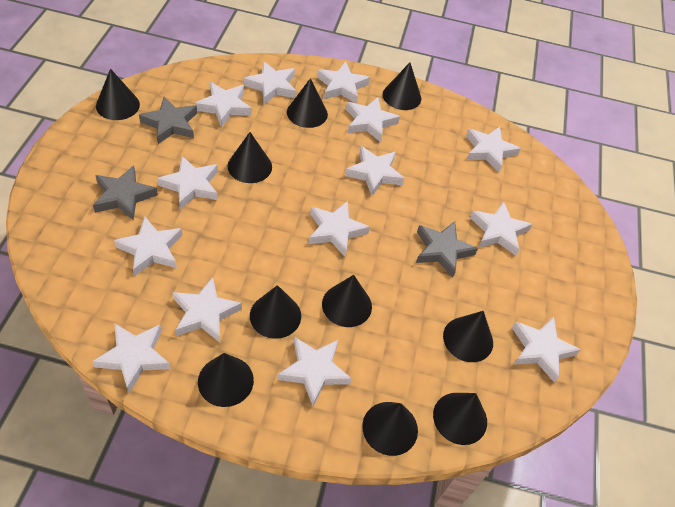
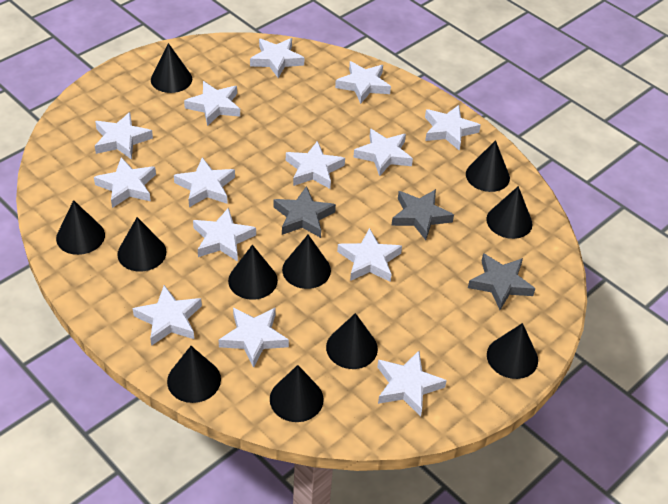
black cone: [96,69,140,120] [198,353,254,407] [228,132,272,183] [250,285,301,339] [287,78,328,128] [322,275,372,327] [362,402,418,456] [383,62,421,110] [433,393,487,445] [443,311,493,362] = 10 -> [56,200,105,255] [117,217,166,272] [151,43,192,93] [167,346,221,403] [228,245,278,300] [270,365,324,422] [282,235,331,289] [326,313,378,369] [466,140,510,192] [486,186,533,239] [487,323,538,379] = 11

